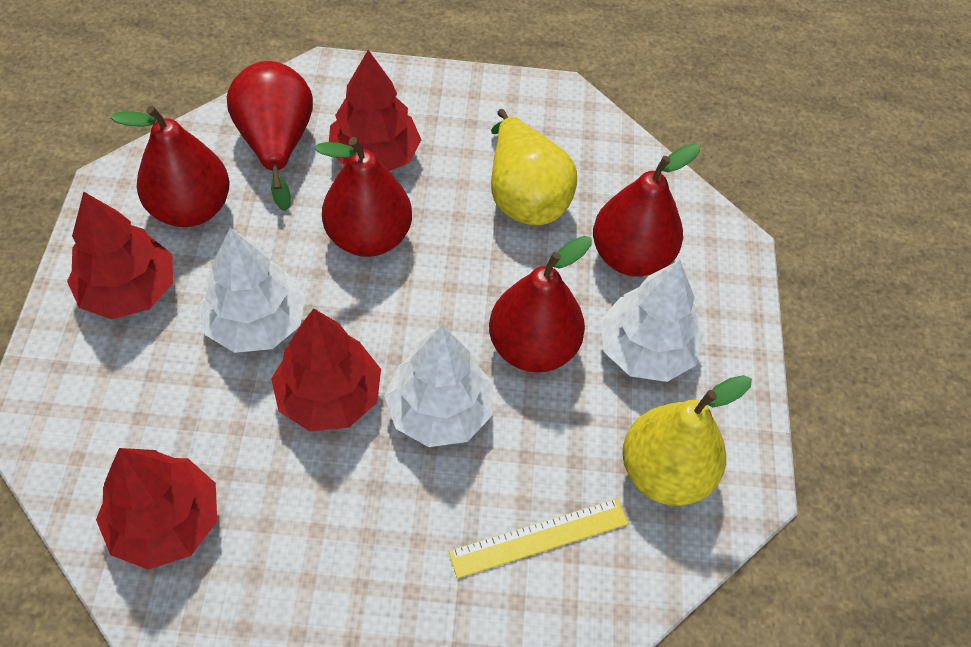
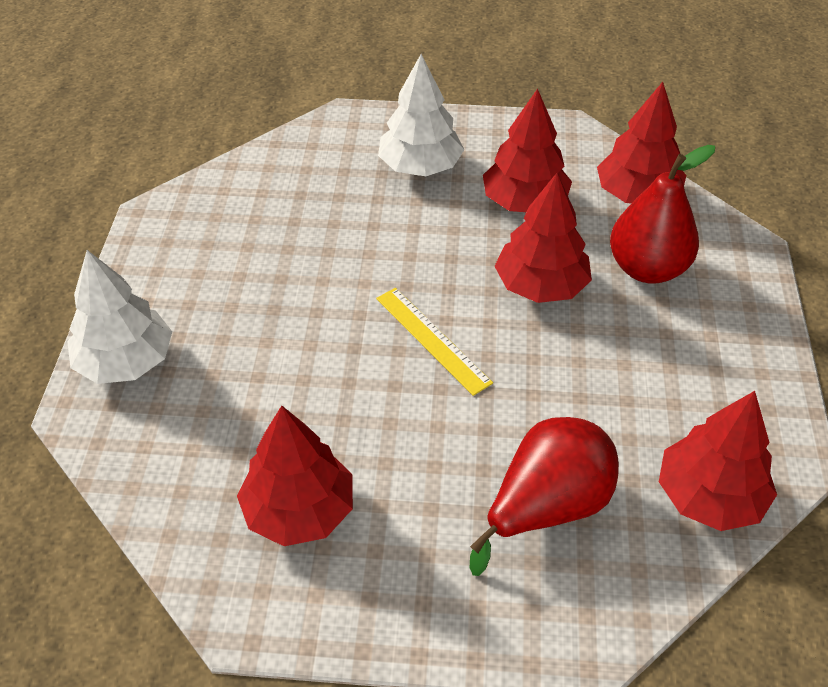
red pear: [110,106,230,227] [227,61,313,211] [315,137,412,257] [489,236,592,373] [593,143,700,276] = 5 -> [470,417,619,576] [610,145,715,284] = 2
red tree: [67,192,173,319] [96,448,217,570] [271,309,381,431] [329,50,421,171] = 4 -> [237,406,353,546] [483,89,572,212] [494,173,592,303] [597,82,686,203] [659,391,777,531] = 5
white tree: [199,228,305,353] [384,325,493,447] [600,260,704,382] = 3 -> [67,250,172,384] [378,54,464,176] = 2
yellow pear: [491,109,577,225] [622,375,752,506] = 2 -> none = 0

